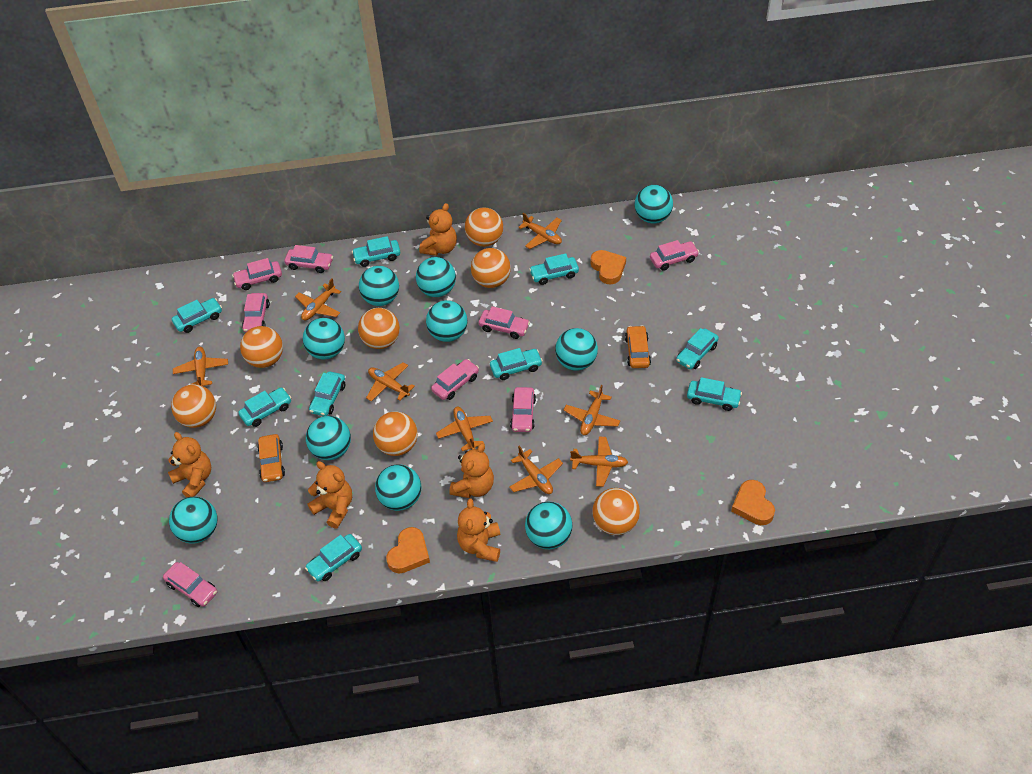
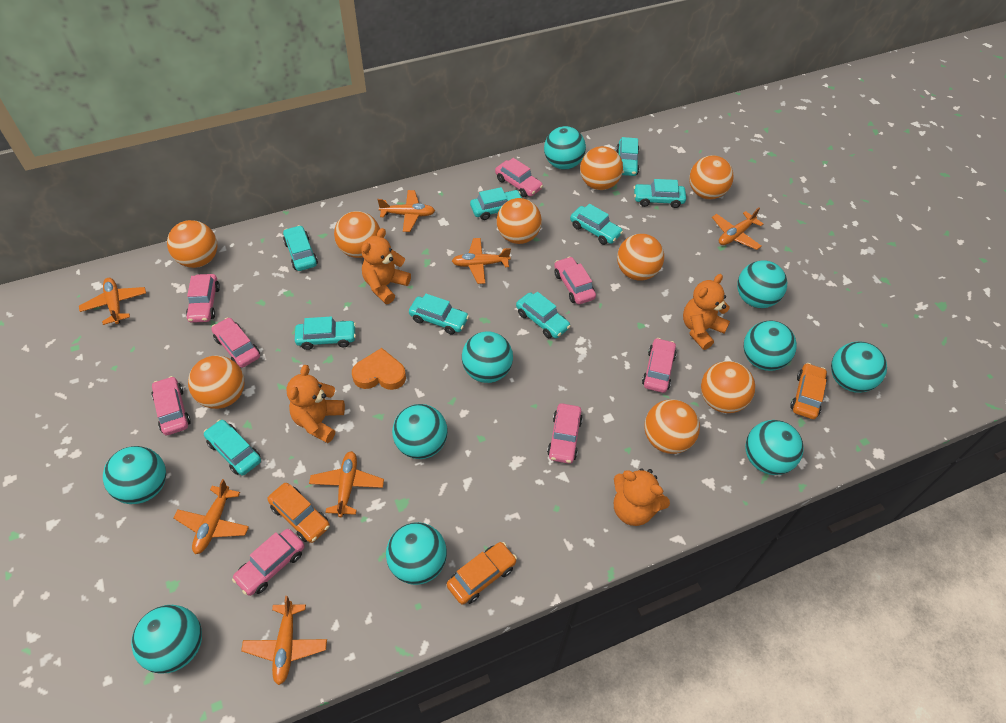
orange ball: [171,384,216,428] [240,326,283,368] [358,308,400,349] [373,411,418,456] [465,208,503,247] [471,248,511,288] [592,488,640,535] = 7 -> [167,220,217,268] [188,355,245,409] [334,211,380,258] [497,198,542,244] [580,146,623,190] [617,234,664,281] [645,399,700,454] [689,155,734,199] [701,361,755,413] = 9
orange car: [258,434,285,482] [625,325,651,368] = 2 -> [267,483,330,543] [447,542,517,605] [790,363,827,419] = 3
orange heart: [386,527,430,573] [591,250,626,284] [731,480,775,525] = 3 -> [352,348,406,390] = 1
orange plane: [173,347,228,387] [295,279,341,321] [366,362,415,402] [436,407,493,451] [509,446,563,494] [518,213,562,249] [564,385,620,435] [570,436,628,487] = 8 -> [79,278,146,325] [173,479,249,554] [241,596,327,685] [309,451,384,517] [377,190,435,232] [452,238,511,284] [712,208,763,250] = 7
orange teddy bear: [168,432,211,497] [307,461,352,529] [419,203,457,256] [449,443,494,498] [457,499,500,562] = 5 -> [286,365,345,443] [361,228,411,304] [614,468,670,526] [683,274,730,350] = 4

